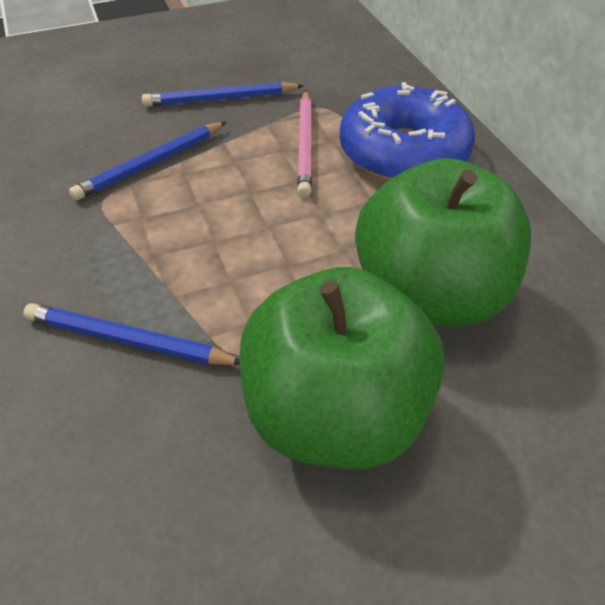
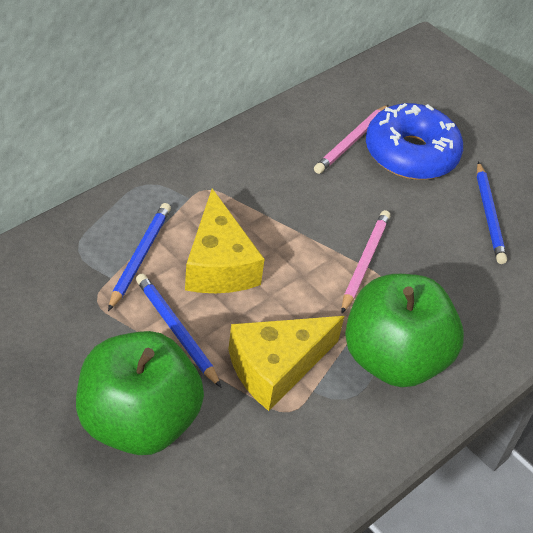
pink pencil: [297,91,312,198] = 1 -> [314,105,389,174] [341,210,390,314] = 2
yellow cheese: none = 0 -> [185,189,265,293] [228,316,344,411] = 2

